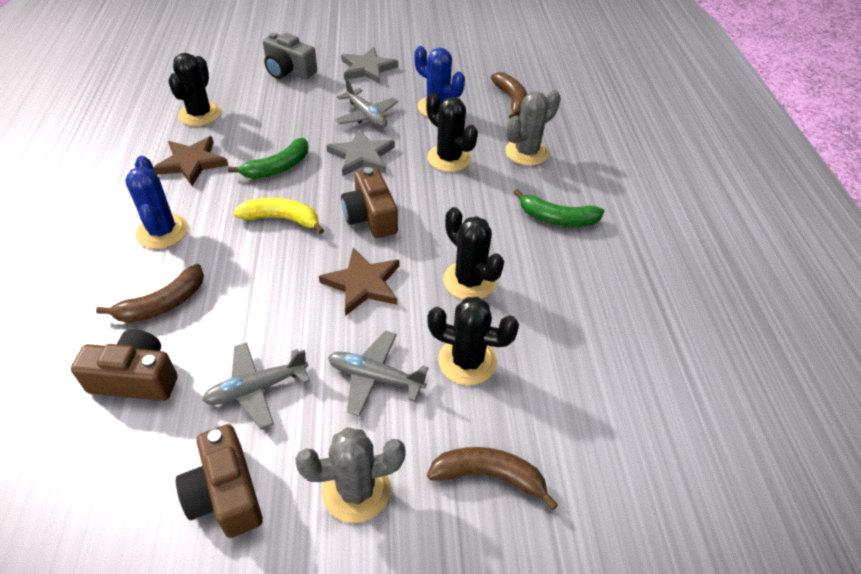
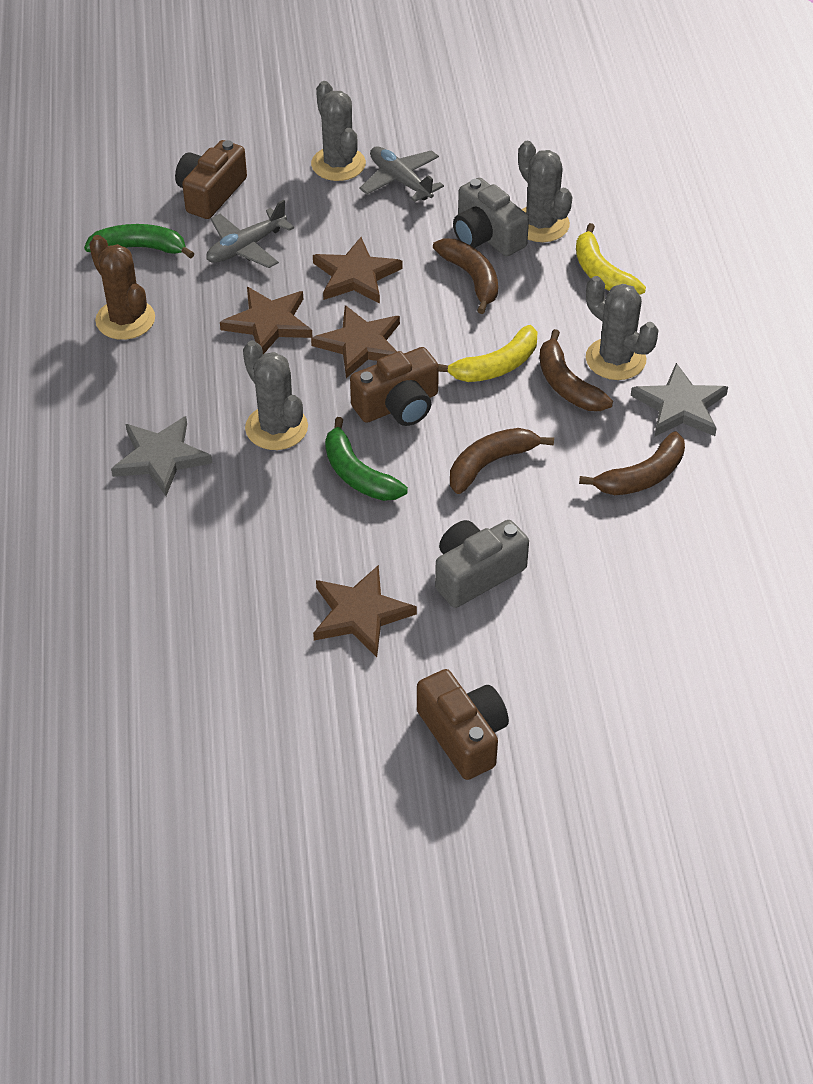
black cactus: [168,53,221,126] [426,93,478,172] [427,297,519,385] [443,207,504,300] = 4 -> none = 0
blue cactus: [125,156,188,249] [414,46,465,117] = 2 -> none = 0
brown banana: [96,264,204,323] [427,447,558,510] [491,72,527,119] = 3 -> [433,239,498,314] [450,428,554,494] [539,329,613,411] [579,431,685,495] = 4
brown cactus: none = 0 -> [89,235,155,340] = 1
brown star: [153,136,228,186] [319,248,400,315] = 2 -> [220,287,312,354] [311,305,400,378] [313,237,402,304] [313,565,417,657] = 4
grey cactus: [295,427,406,523] [505,90,561,166] = 2 -> [243,341,308,450] [311,81,366,181] [518,141,572,242] [586,276,658,380] = 4
grey camera: [263,33,317,79] = 1 -> [435,520,529,608] [453,178,529,256] = 2
grey plane: [202,342,310,429] [328,331,428,416] [335,78,398,128] = 3 -> [206,200,294,268] [359,146,444,202] = 2
yellow banana: [233,198,324,234] = 1 -> [438,325,537,382] [576,223,646,295] = 2

